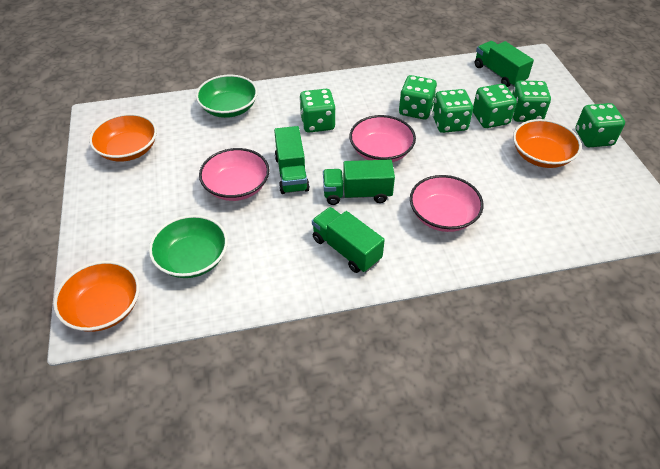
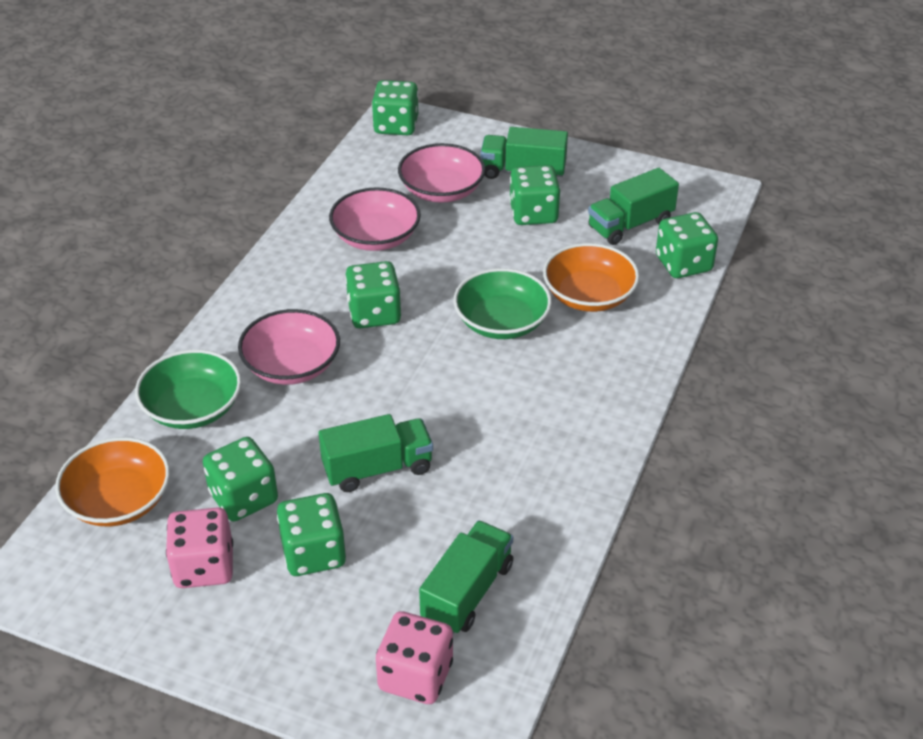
orange bowl: [53,261,140,332] [89,113,157,162] [513,119,582,168] = 3 -> [55,437,170,526] [543,243,639,312] = 2
pink dice: none = 0 -> [166,507,233,588] [376,611,453,704] = 2

